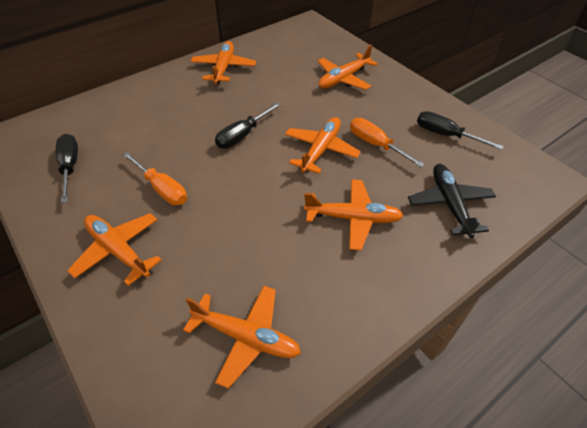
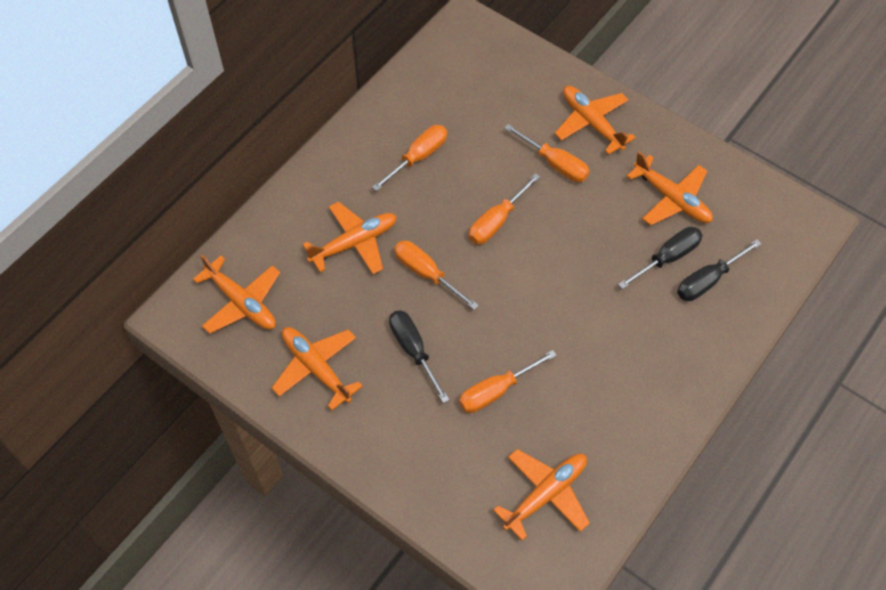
black plane: [408,164,496,238] = 1 -> none = 0
orange screwdriver: [123,152,187,205] [350,118,425,167] = 2 -> [372,125,447,191] [394,241,479,310] [459,350,557,413] [469,173,540,245] [505,124,590,182] = 5

